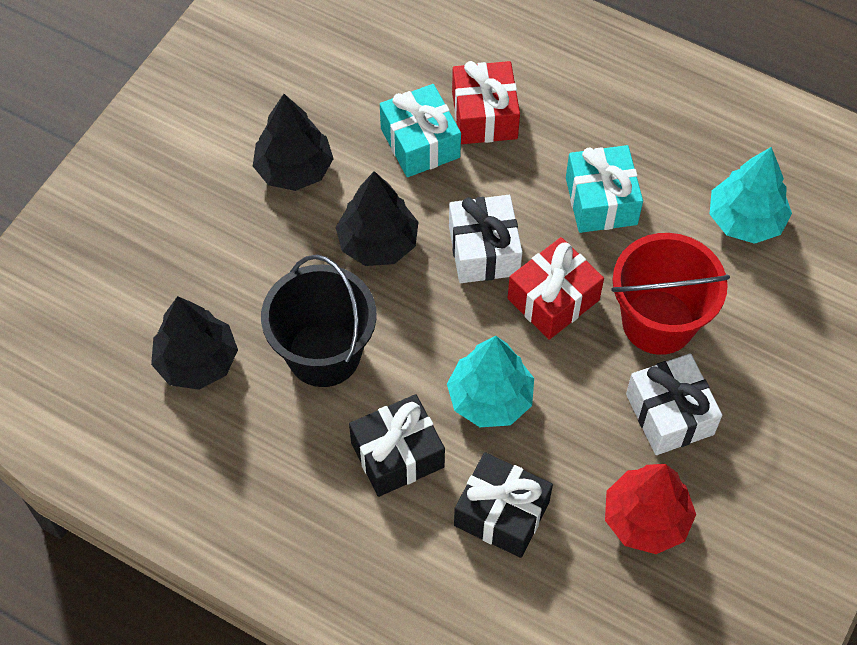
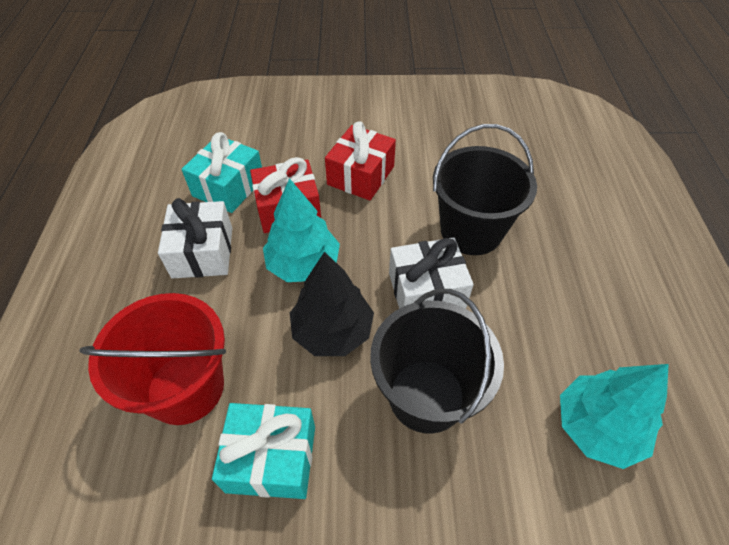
black bucket: [261,255,377,387] = 1 -> [370,289,504,434] [433,124,537,255] = 2
black gift: [349,394,445,497] [454,452,553,558] = 2 -> none = 0
black tree: [151,296,238,390] [253,94,334,191] [336,171,418,266] = 3 -> [290,251,374,356] = 1
red tree: [605,464,696,554] = 1 -> none = 0

